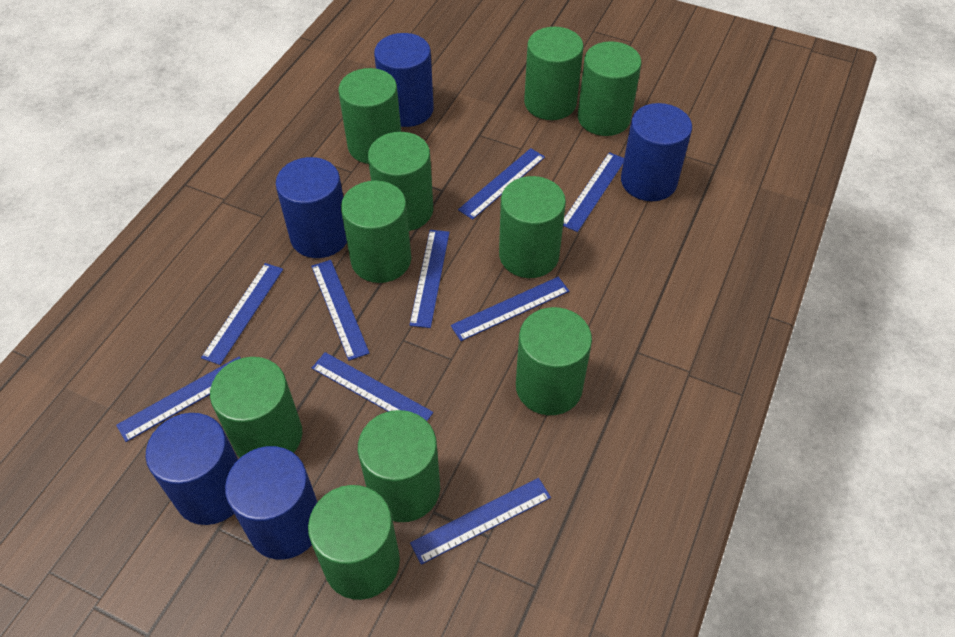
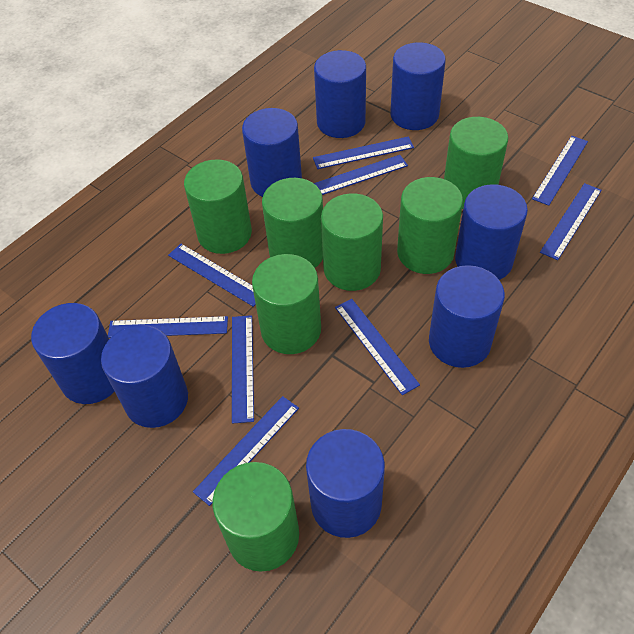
blue cylinder: [145,413,238,525] [225,446,317,559] [276,157,347,258] [374,33,434,127] [621,103,692,201] = 5 -> [31,303,115,404] [101,325,188,428] [242,108,302,197] [306,429,385,538] [314,50,366,138] [390,42,446,130] [429,265,505,368] [455,184,528,280] = 8
green cylinder: [210,357,302,458] [308,485,400,600] [338,68,401,164] [341,180,411,283] [358,410,440,522] [368,132,433,231] [499,176,566,278] [516,307,592,415] [524,27,584,120] [578,41,641,136] = 10 -> [184,159,252,254] [213,462,299,572] [252,254,321,354] [262,178,323,268] [321,193,383,291] [397,177,463,274] [444,117,508,209] = 7

